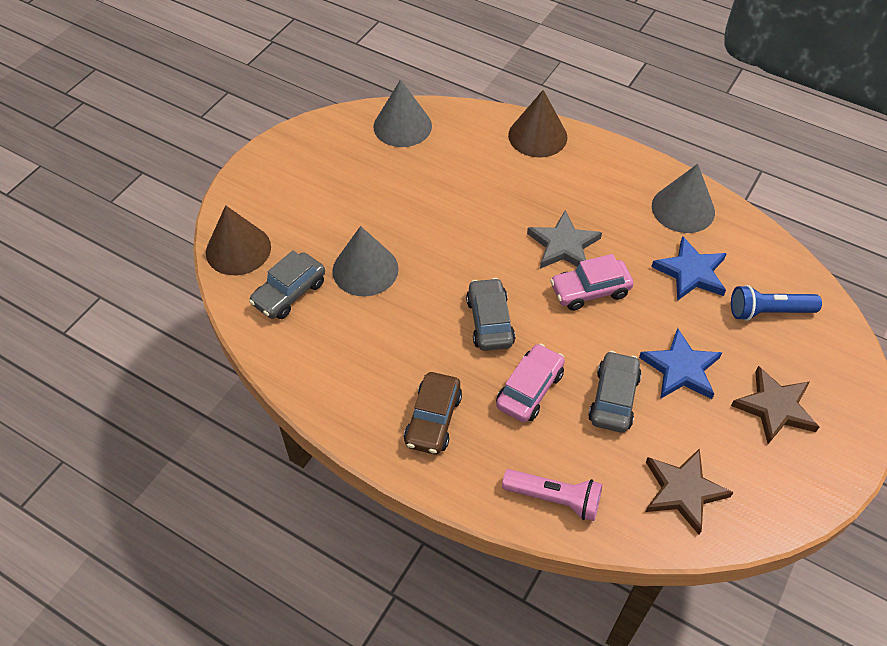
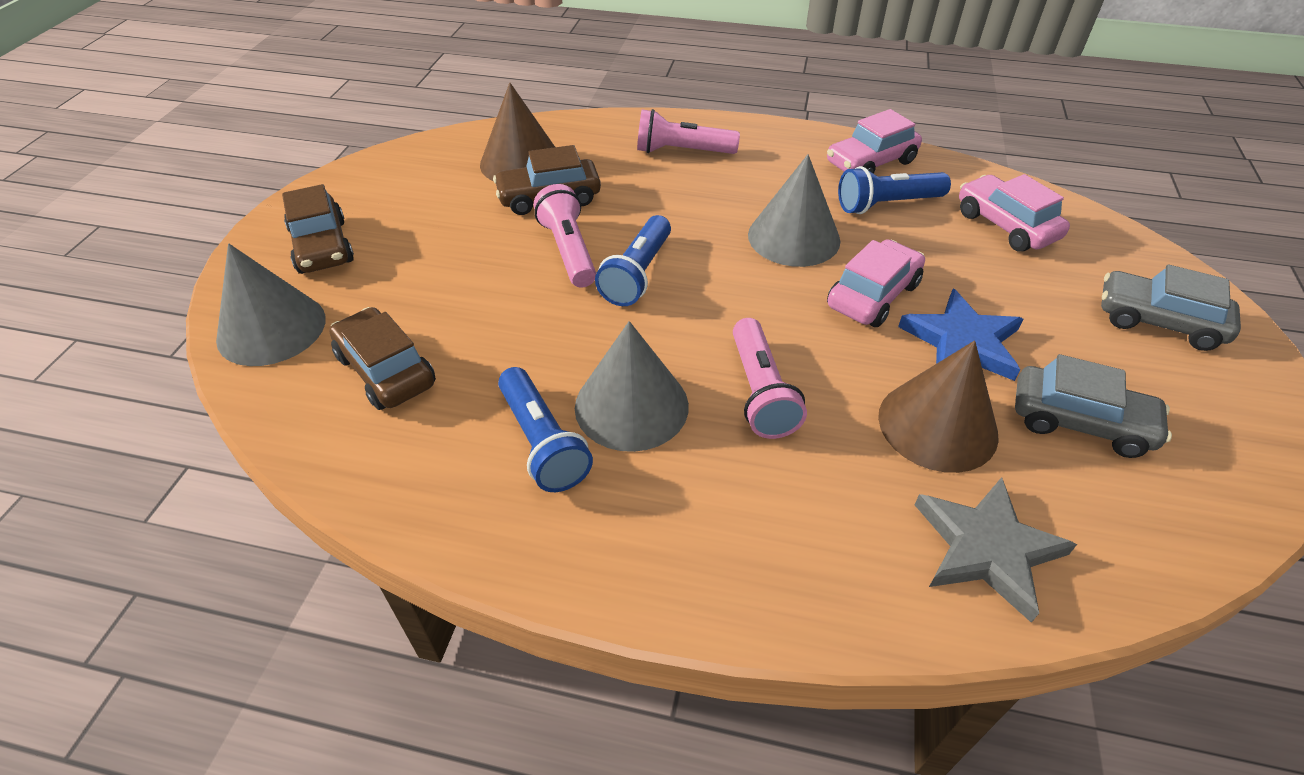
blue flashlight: [731,285,822,321] = 1 -> [498,367,593,492] [595,215,671,306] [838,166,951,214] = 3
blue star: [639,328,722,399] [651,236,727,301] = 2 -> [898,289,1023,381] = 1
brown car: [404,372,462,454] = 1 -> [282,184,354,274] [329,307,436,410] [493,145,601,215] = 3
brown star: [645,448,734,535] [731,366,819,444] = 2 -> none = 0
grey car: [249,250,325,319] [466,278,515,351] [588,351,642,433] = 3 -> [1015,354,1172,458] [1101,265,1241,351] = 2
pink car: [496,343,565,422] [550,254,634,311] = 2 -> [827,109,922,174] [827,239,925,327] [959,174,1070,252] = 3
pink flashlight: [502,469,603,521] = 1 -> [534,184,596,288] [637,109,740,154] [733,318,807,439] = 3

